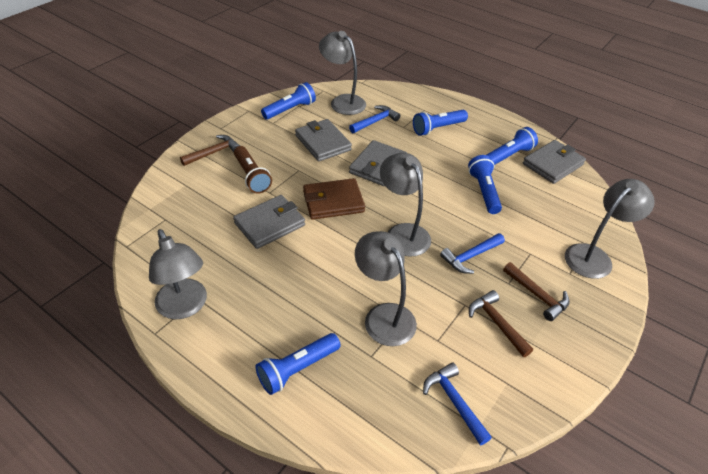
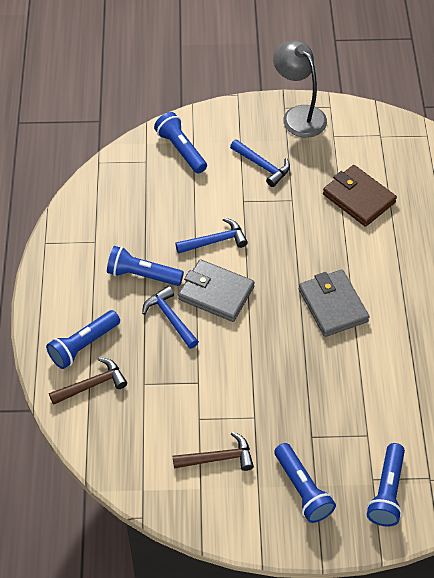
brown flashlight: [234,146,272,194] = 1 -> none = 0
brown hammer: [180,135,240,166] [469,290,533,357] [503,262,570,321] = 3 -> [49,357,127,405] [173,432,254,471] = 2
grey lamp: [149,229,207,319] [319,31,366,115] [355,231,417,346] [380,153,431,257] [565,179,655,279] = 5 -> [273,40,327,138] = 1
grey wallet: [233,195,305,249] [295,119,352,162] [349,140,407,186] [523,140,586,184] = 4 -> [178,259,255,322] [299,270,369,337] = 2

